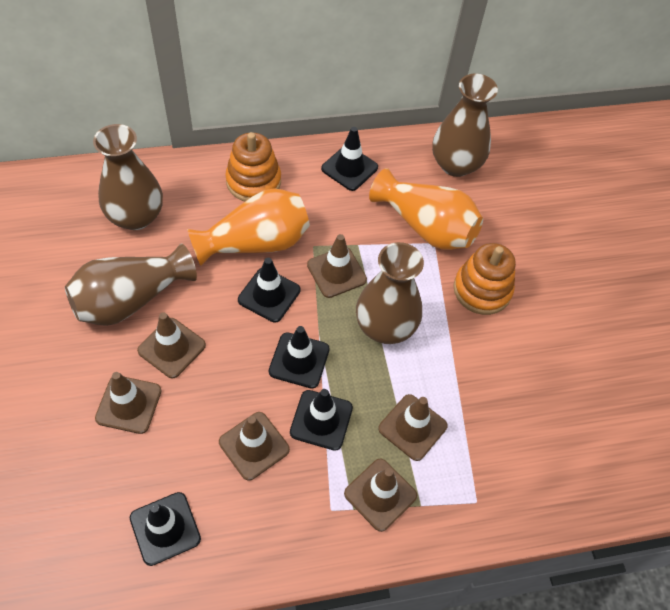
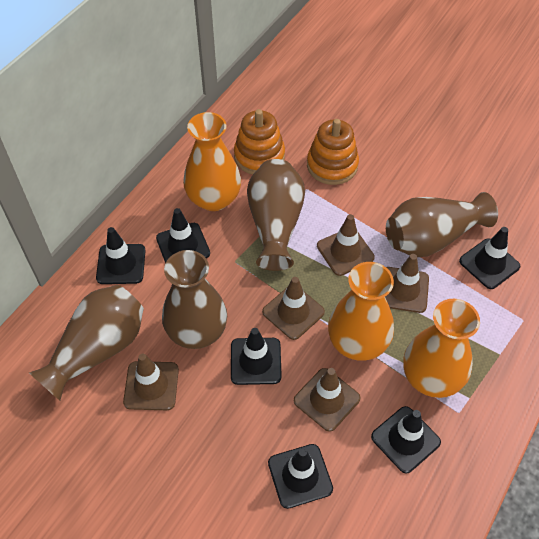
black traffic cone: [130,492,201,566] [238,258,300,323] [269,326,330,389] [290,389,353,451] [321,127,378,191] = 5 -> [96,227,146,284] [156,208,210,263] [231,328,282,385] [268,444,333,509] [371,406,441,473] [459,227,520,289] = 6
brown traffic cone: [95,372,162,434] [137,312,206,378] [219,412,290,481] [307,234,367,298] [344,458,417,532] [378,394,448,461] = 6 -> [123,354,179,410] [262,277,325,340] [294,368,360,432] [317,214,375,276] [385,254,429,313] = 5
orange vase: [187,188,310,266] [369,168,483,250] = 2 -> [183,112,241,211] [328,262,394,361] [403,299,480,398] = 3

